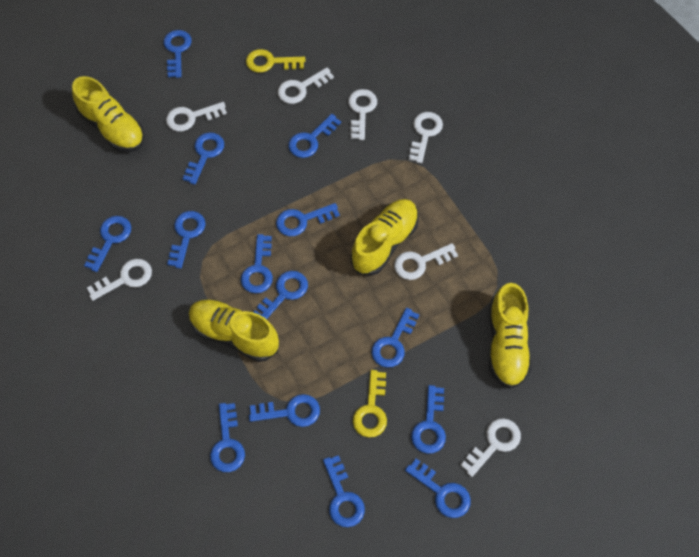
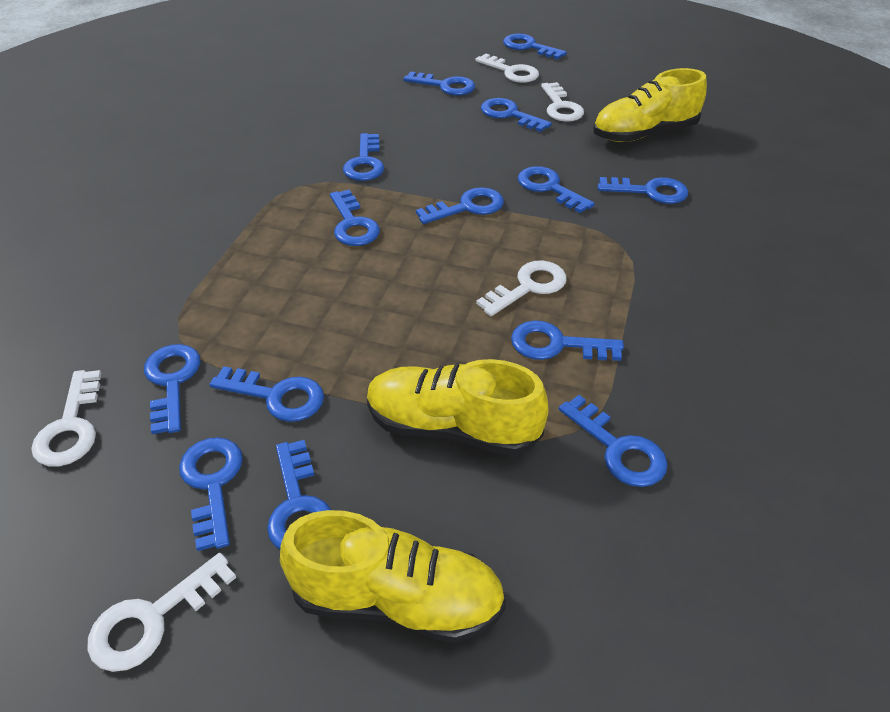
white key: [87,259,152,301] [166,102,227,132] [277,67,334,104] [348,89,377,140] [394,243,458,280] [409,112,443,163] [460,418,521,477] = 7 -> [31,370,102,467] [87,553,236,672] [475,54,539,83] [476,260,566,316] [541,82,584,122] = 5
yellow key: [246,49,305,73] [353,370,387,438] = 2 -> none = 0
yellow shoe: [72,76,145,152] [189,299,279,362] [351,199,419,276] [489,283,532,389] = 4 -> [280,510,506,643] [367,359,549,456] [593,68,707,142] = 3

